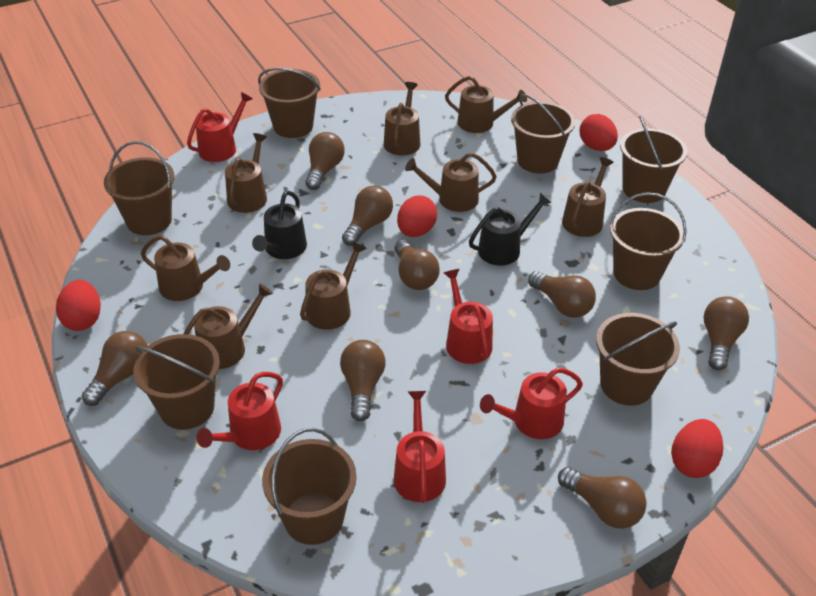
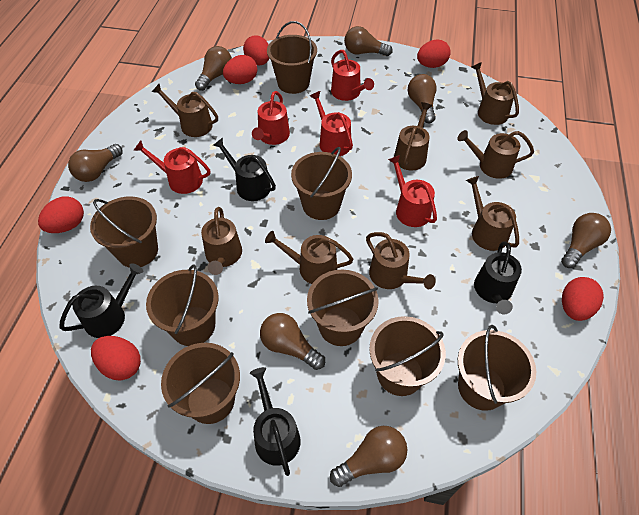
black watering can: [252,191,307,259] [469,193,551,266] = 2 -> [59,263,143,338] [213,138,276,201] [250,367,301,476] [474,241,522,315] = 4
brown light bulb: [82,331,148,406] [305,132,345,190] [340,340,386,421] [342,185,393,246] [395,240,440,290] [528,271,596,318] [558,467,647,529] [704,296,749,370] = 8 -> [68,144,123,182] [195,46,232,91] [260,313,325,370] [330,426,407,487] [344,26,393,56] [408,74,436,123] [561,213,611,268] = 7
red egg: [56,280,101,331] [397,195,437,237] [580,114,618,151] [671,419,723,478] = 4 -> [38,196,84,233] [91,336,141,381] [223,55,257,84] [243,35,269,65] [417,39,451,68] [562,277,604,321] = 6

